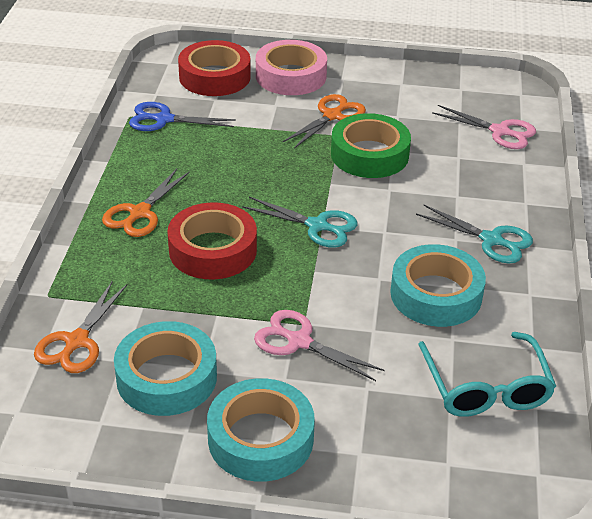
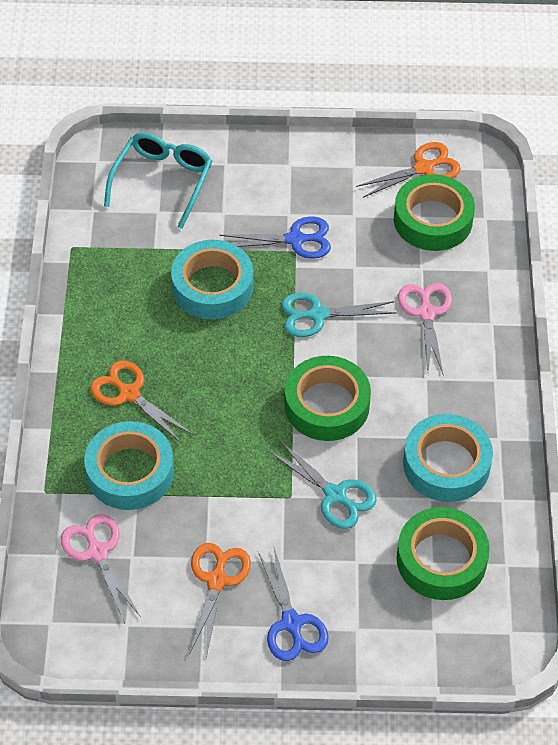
blue scissors: [129,102,236,131] = 1 -> [220,216,331,259] [258,548,329,661] = 2
green tape: [331,113,411,178] = 1 -> [284,356,371,441] [394,174,475,251] [397,507,490,600] = 3
pink tape: [256,40,327,95] = 1 -> none = 0
red tape: [167,202,257,279] [178,40,251,96] = 2 -> none = 0

